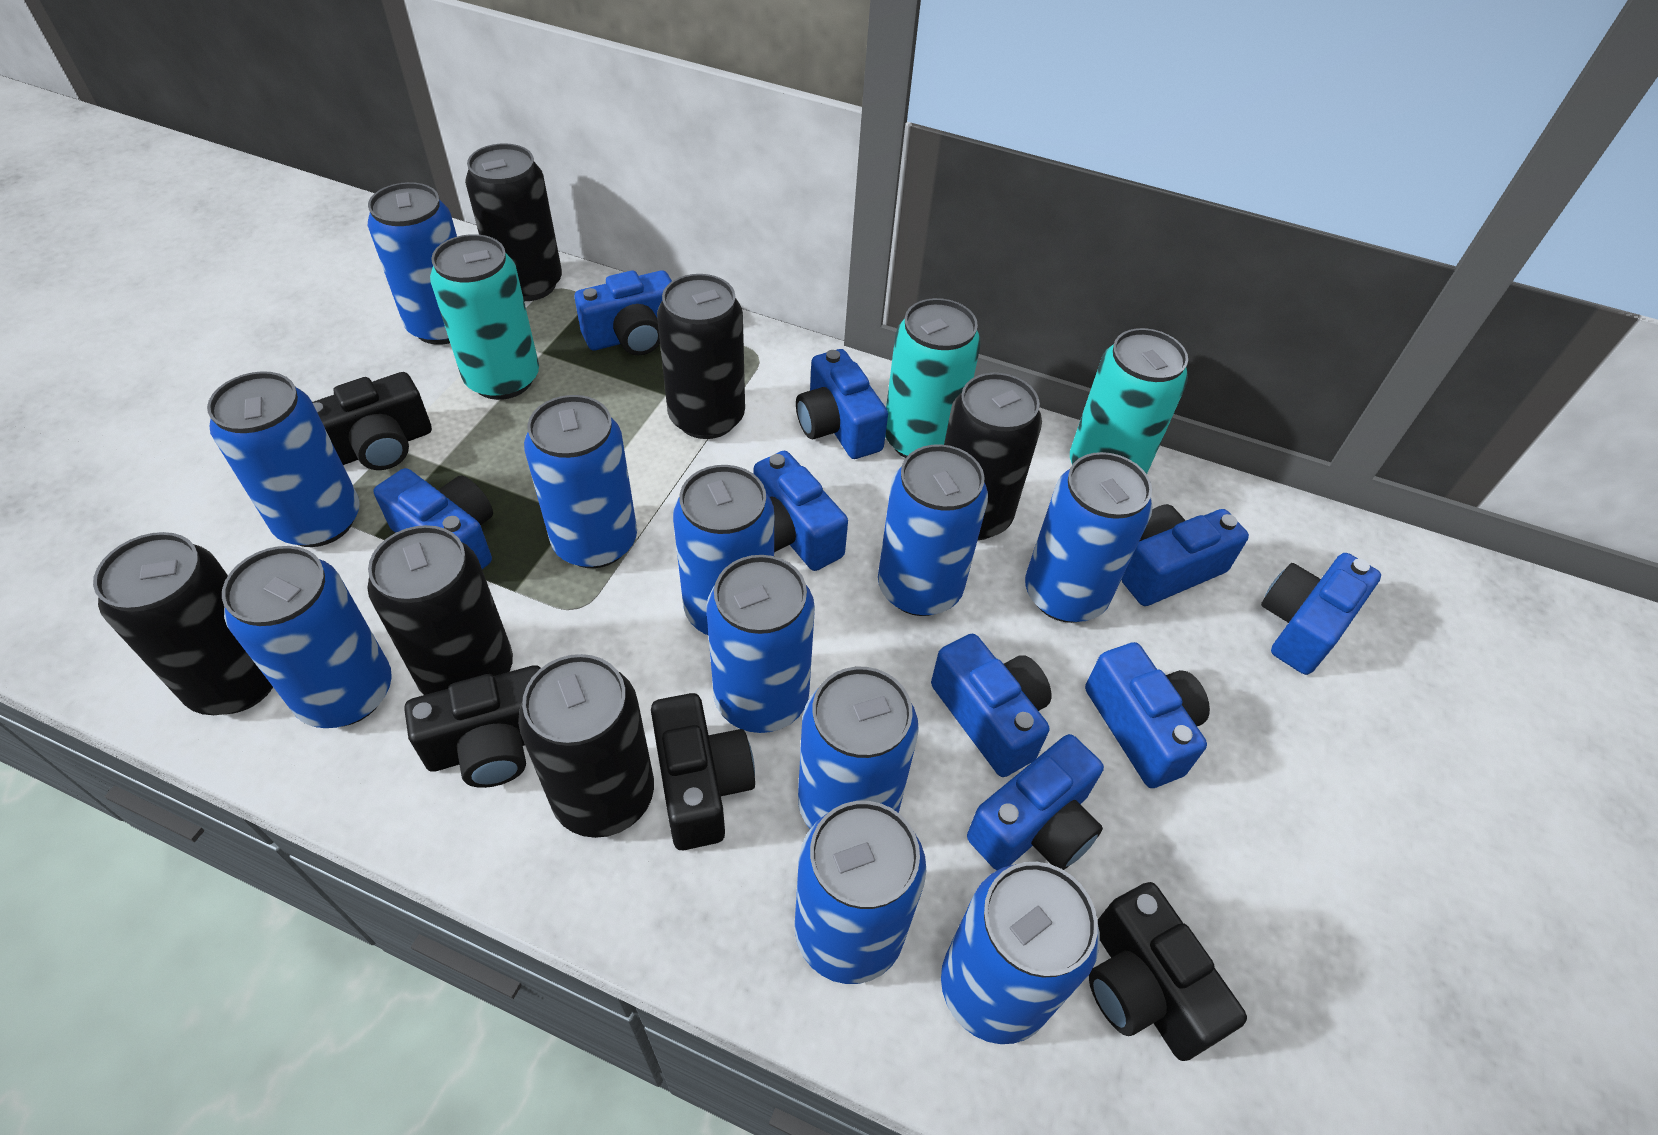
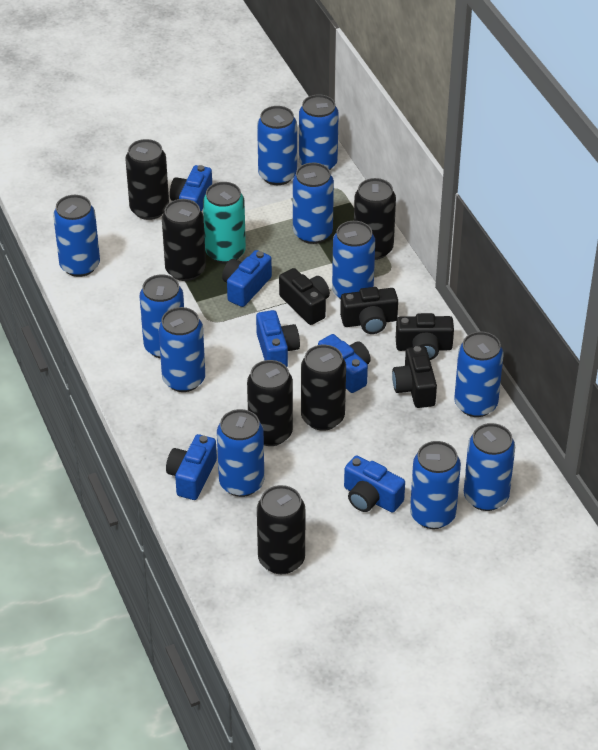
blue camera: [374,468,493,569] [575,271,672,355] [754,451,848,571] [796,349,888,459] [931,634,1052,777] [967,734,1104,870] [1085,642,1210,788] [1121,504,1249,606] [1261,553,1381,675] = 9 -> [166,434,217,500] [170,165,212,212] [222,250,272,307] [256,310,300,367] [318,334,371,393] [344,455,405,513] = 6
turquoise can: [430,234,539,400] [885,298,981,458] [1070,328,1188,474] = 3 -> [203,182,246,263] = 1

